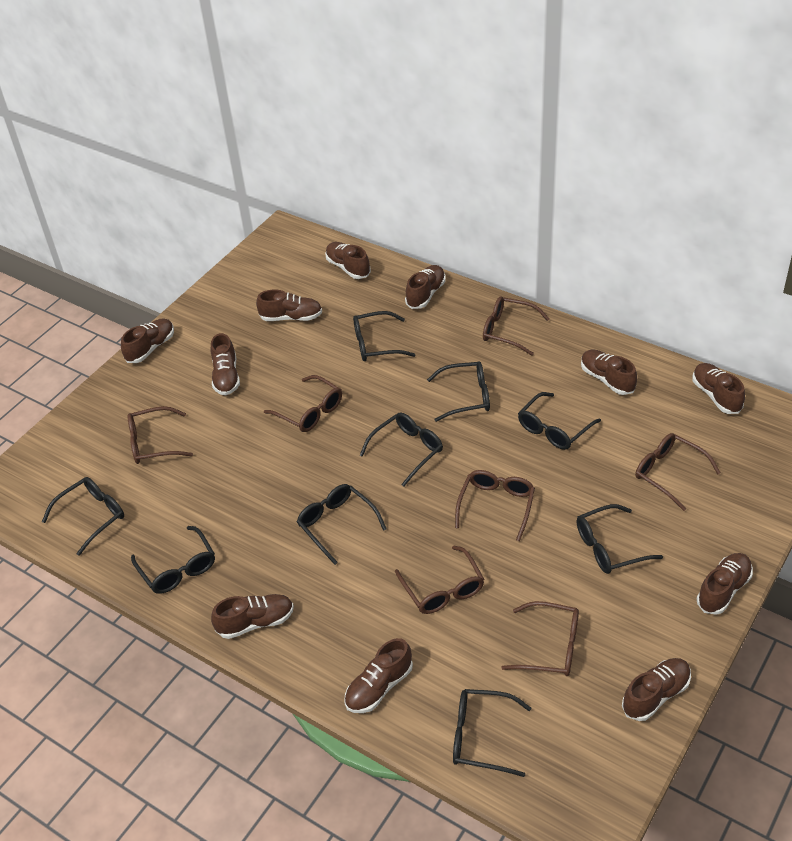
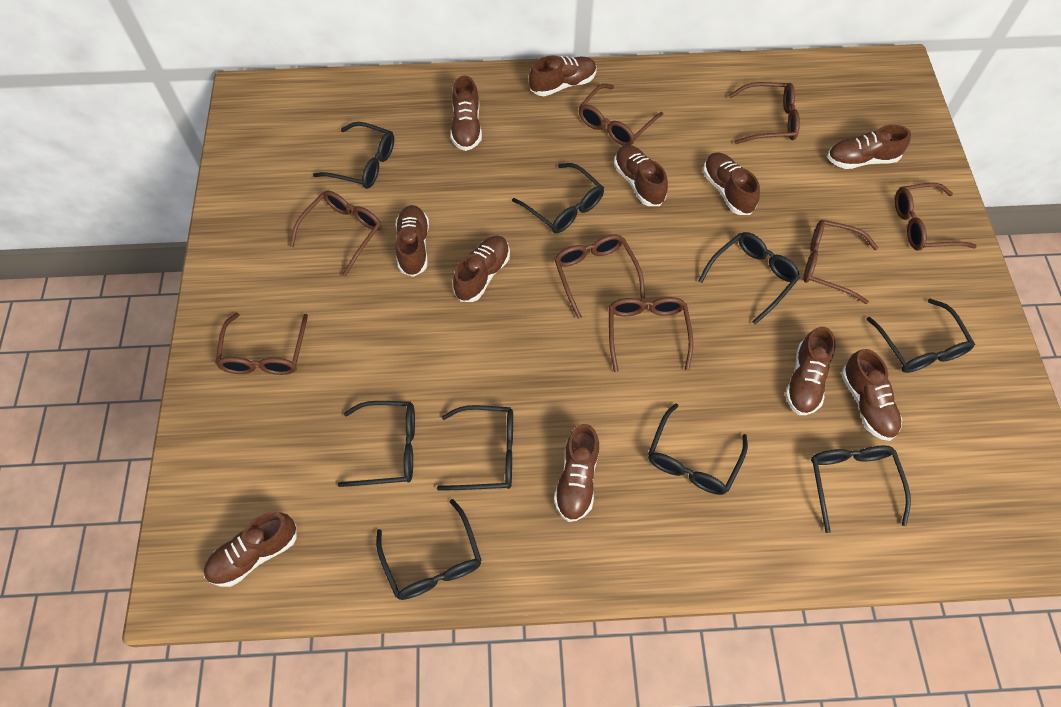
brown glasses: [128,406,193,464] [264,375,342,432] [395,546,484,614] [455,470,535,541] [483,297,550,356] [501,601,579,676] [635,433,721,511] = 7 -> [215,313,308,375] [290,191,382,277] [554,235,645,319] [579,84,663,146] [609,297,693,372] [728,82,800,144] [803,220,878,304] [895,183,977,251] = 8

